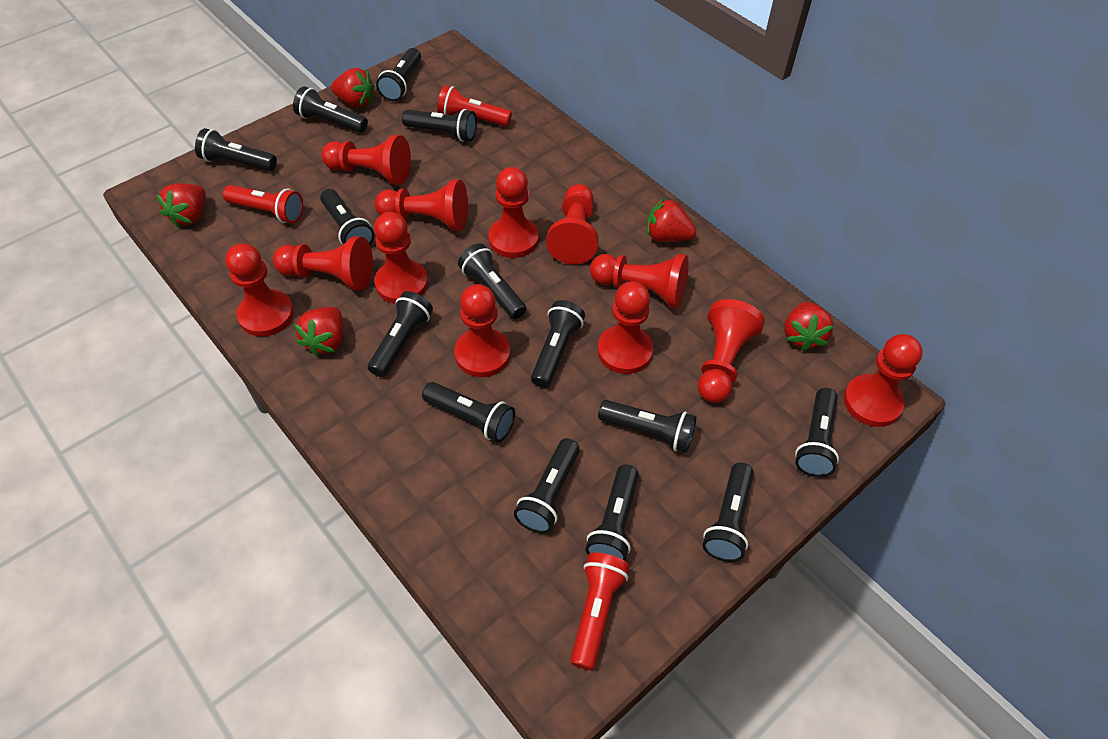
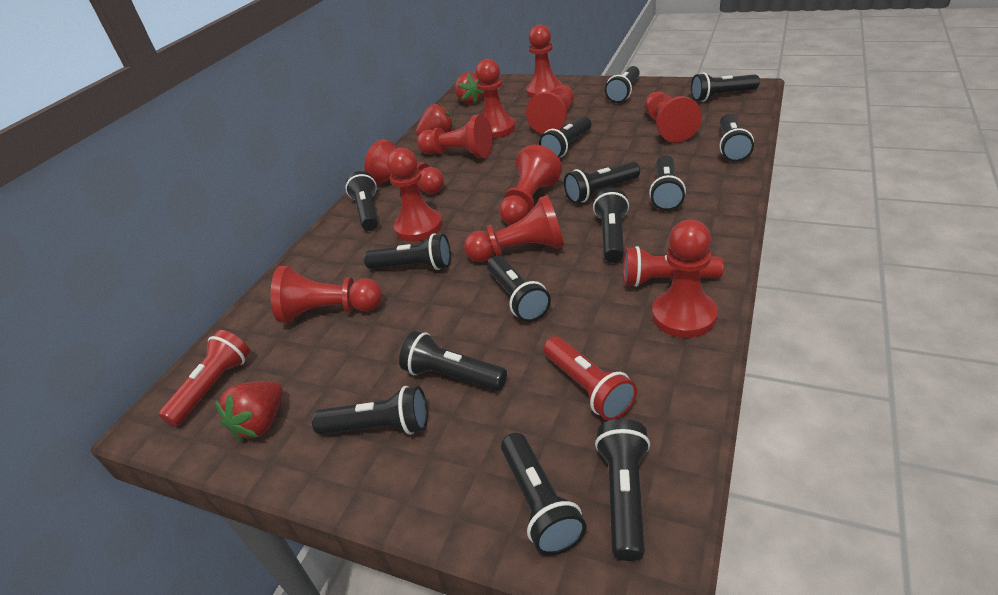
red pawn: [225,243,294,337] [273,236,373,291] [321,135,411,185] [374,212,428,304] [375,180,468,231] [454,284,510,377] [489,167,539,258] [546,184,599,265] [590,254,689,308] [598,281,653,374] [698,299,765,403] [844,334,922,427] = 12 -> [271,266,382,323] [364,139,444,194] [387,148,443,241] [417,114,493,158] [464,195,564,262] [476,59,516,138] [499,144,562,225] [526,25,562,98] [526,85,574,134] [645,92,702,143] [652,220,718,338] = 11
red strawberry: [156,183,206,227] [294,307,343,356] [331,68,375,108] [647,198,696,242] [784,302,833,351] = 5 -> [215,381,283,442] [416,103,454,136] [455,72,484,104] = 3

